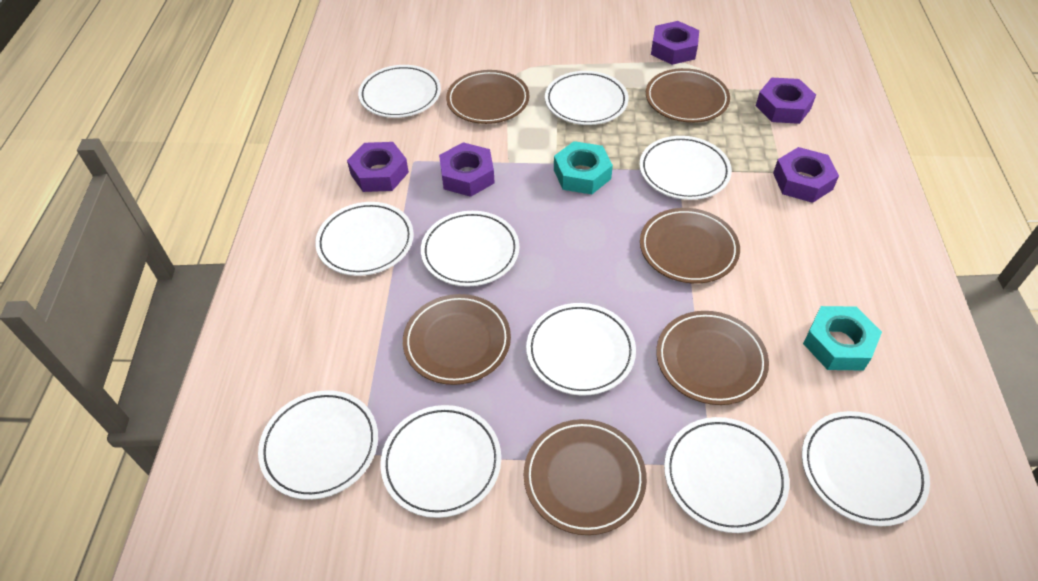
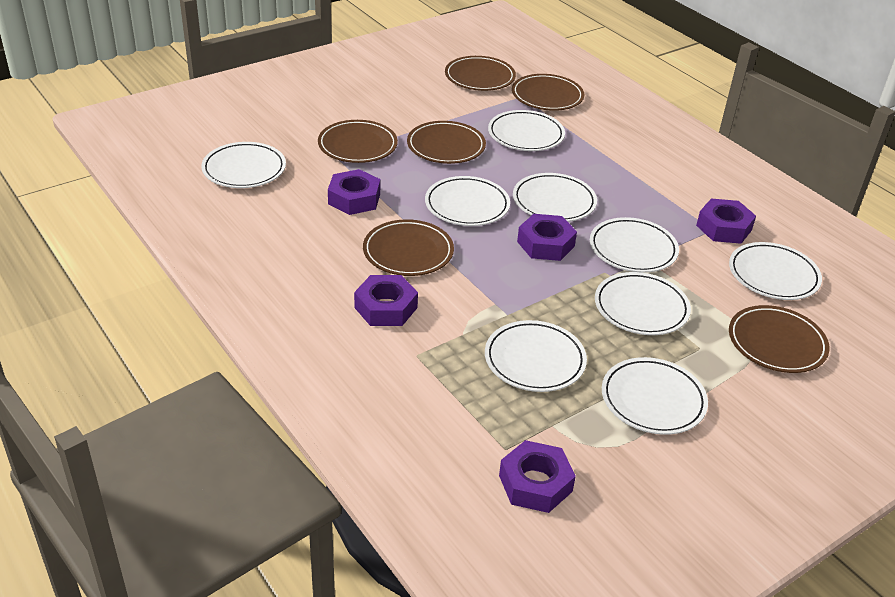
turquoise nut: [554,141,613,194] [803,306,882,371] = 2 -> none = 0
white plate: [258,390,378,500] [315,202,414,276] [358,65,441,118] [380,405,501,518] [421,211,519,287] [526,303,636,396] [545,71,628,125] [639,136,732,200] [664,417,789,533] [802,411,930,526] = 10 -> [201,142,286,188] [425,176,510,226] [485,320,587,392] [488,110,565,151] [513,173,597,222] [590,217,679,273] [595,272,691,335] [602,357,708,435] [729,242,822,300] = 9

